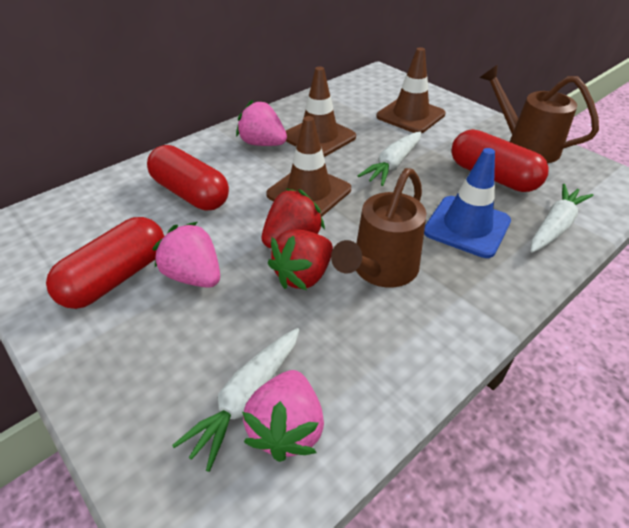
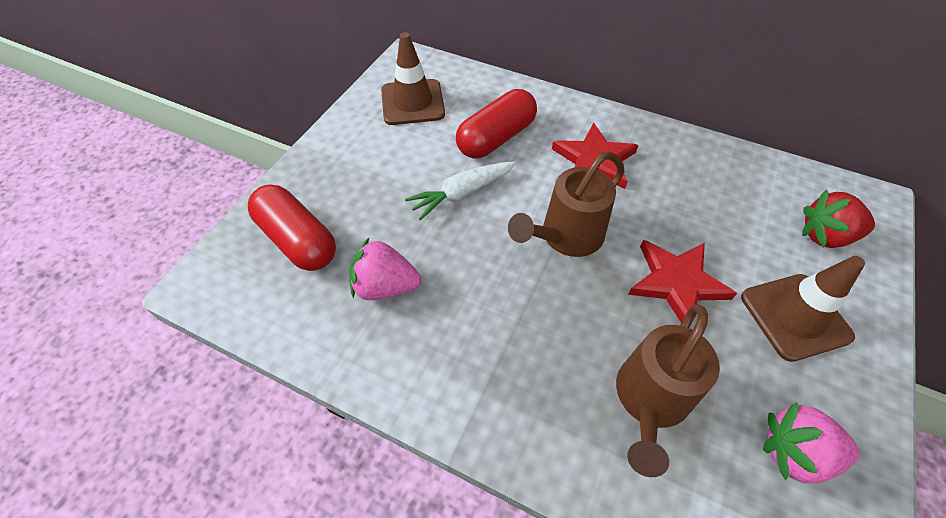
blue traffic cone: [424,148,511,258] = 1 -> none = 0
brown traffic cone: [266,116,351,217] [286,66,356,157] [376,47,445,133] = 3 -> [381,32,445,125] [741,256,865,362] = 2
pink strawberry: [152,222,220,288] [236,100,287,146] [242,370,324,462] = 3 -> [350,237,421,300] [763,402,860,483] = 2
red capsule: [46,217,164,309] [147,145,229,211] [451,129,549,192] = 3 -> [248,184,336,271] [456,89,537,159] = 2
red star: none = 0 -> [552,123,639,189] [628,240,737,326] = 2
red strawberry: [262,188,325,248] [268,230,333,290] = 2 -> [802,189,875,248] = 1
white carrot: [172,328,299,472] [358,132,421,186] [531,184,594,253] = 3 -> [405,162,516,221] = 1

